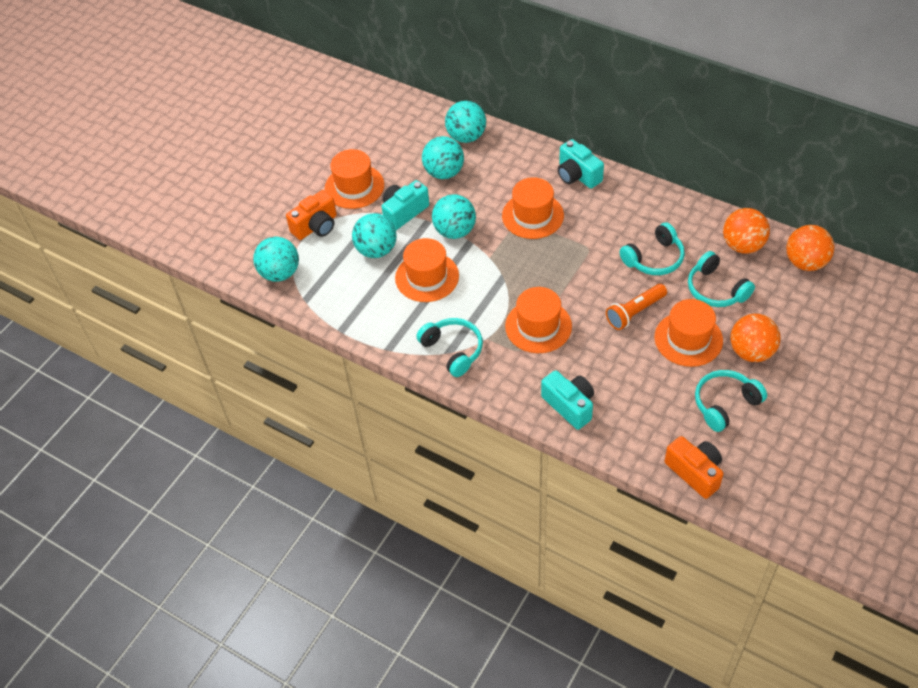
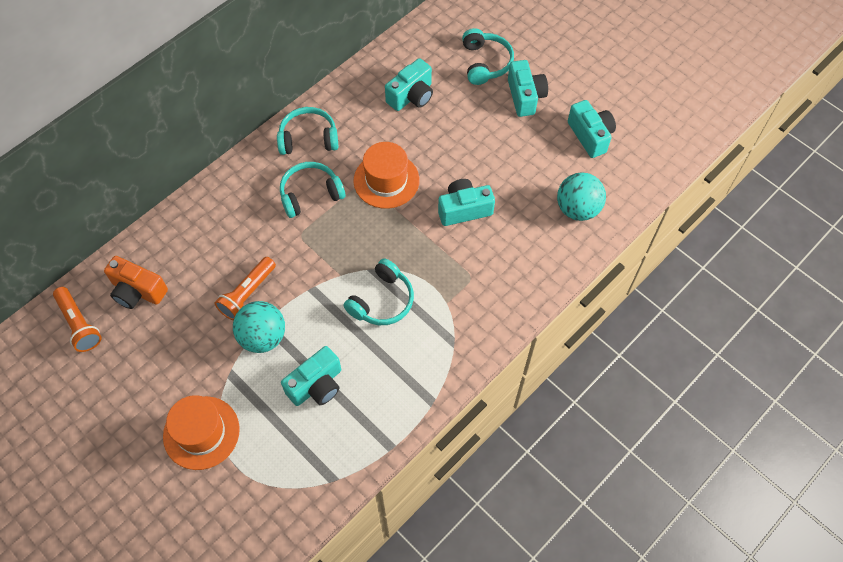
orange ball: [723,208,770,254] [730,314,781,362] [786,225,834,271] = 3 -> none = 0
orange camera: [286,190,337,240] [665,436,724,499] = 2 -> [104,256,168,309] = 1
orange flashlight: [606,284,667,330] = 1 -> [53,287,101,352] [215,257,276,320] = 2
orange hat: [325,149,384,209] [395,238,459,302] [502,177,564,239] [505,287,572,353] [654,299,723,367] = 5 -> [163,395,240,470] [354,142,420,209] = 2
turquoise ball: [253,237,299,282] [352,213,397,258] [422,136,464,179] [432,194,476,239] [445,101,486,143] = 5 -> [233,301,285,353] [557,173,606,221] = 2
turquoise camera: [381,180,429,230] [541,370,594,430] [558,139,604,189] = 3 -> [281,346,341,406] [385,58,433,111] [438,179,495,226] [508,60,548,117] [568,100,616,158] = 5

